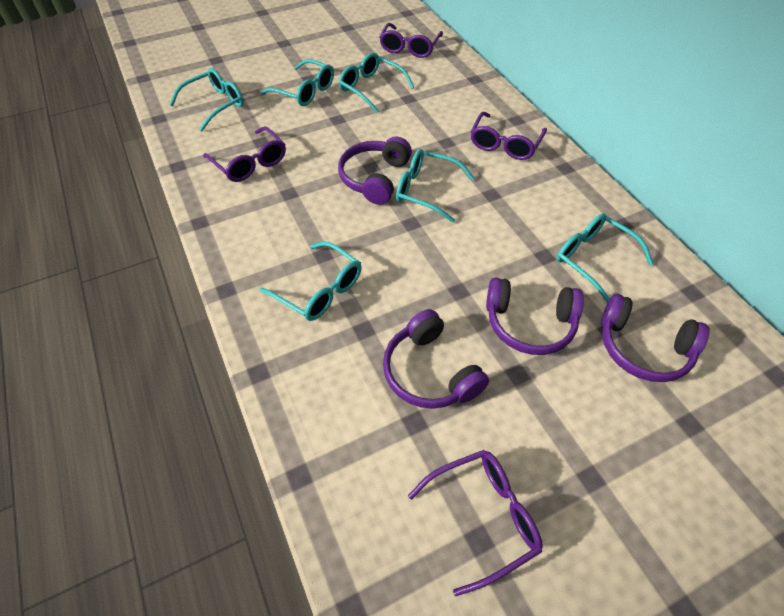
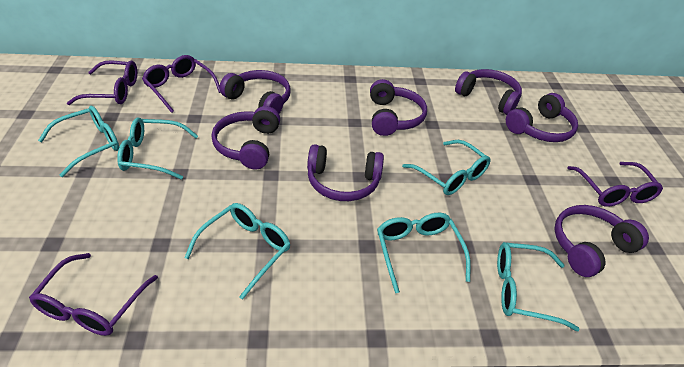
purple headphones: [338,137,412,205] [383,309,489,409] [486,278,584,355] [601,294,710,382] = 4 -> [211,106,280,169] [220,70,291,114] [307,144,384,201] [370,79,427,136] [455,69,522,115] [506,93,578,142] [554,205,649,277] = 7

